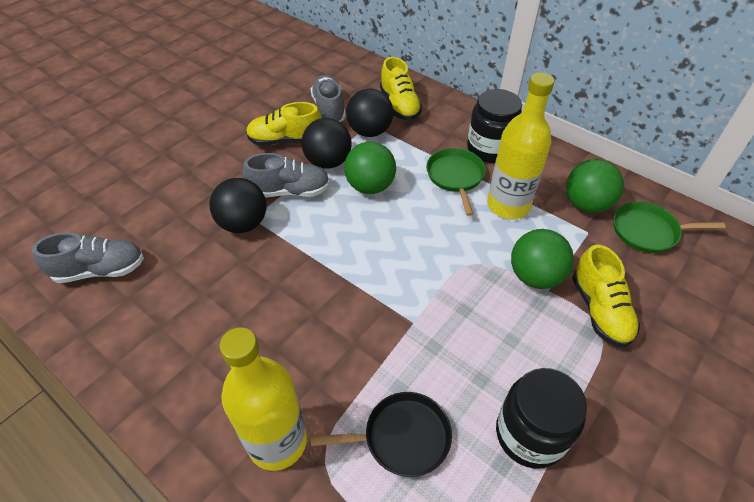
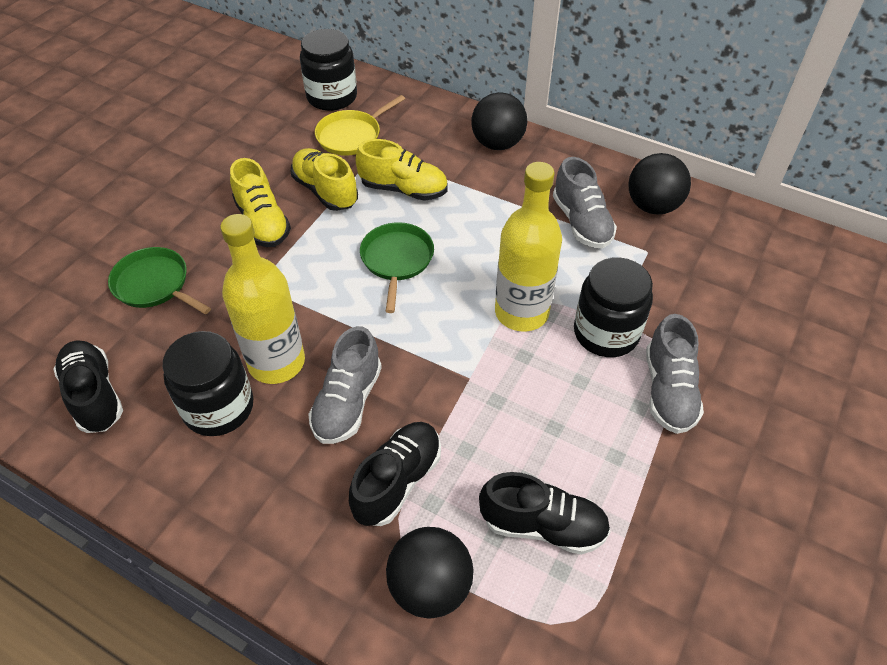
black jar: [467,89,522,163] [496,368,587,469] = 2 -> [163,331,253,436] [300,29,357,111] [574,257,653,357] = 3
black pan: [311,392,452,477] = 1 -> none = 0
black shoe: none = 0 -> [53,340,123,433] [349,422,441,526] [479,472,611,555] = 3
green ball: [344,142,396,194] [511,229,574,289] [566,159,624,213] = 3 -> none = 0
yellow pan: none = 0 -> [315,95,405,156] = 1

